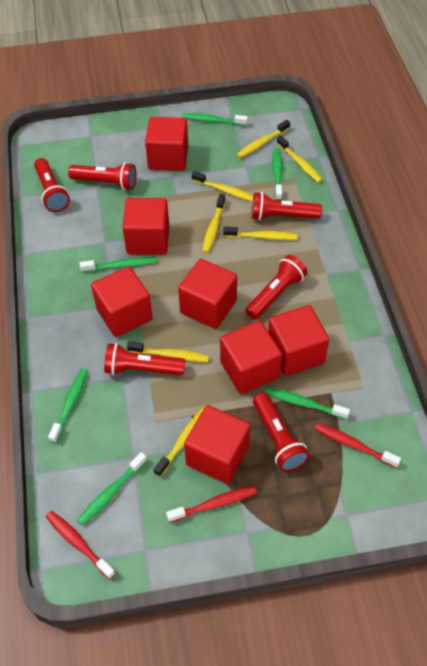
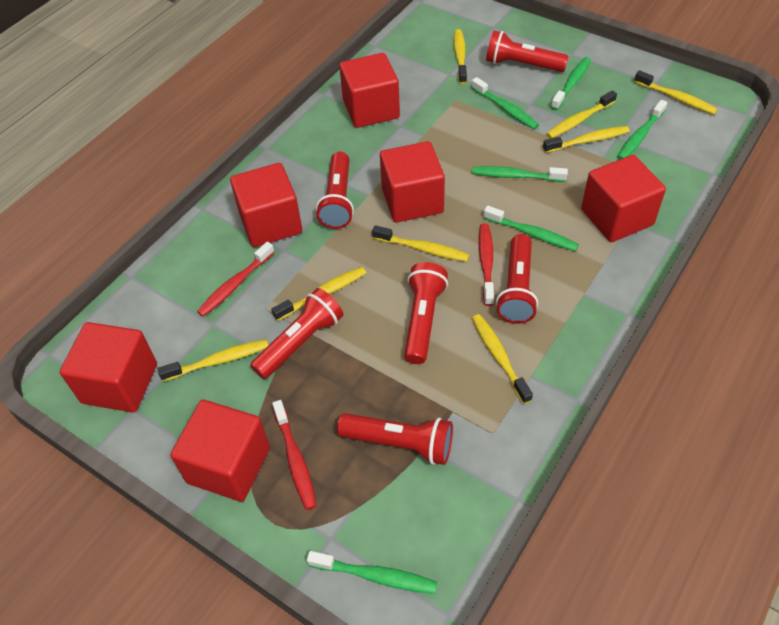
red cube: [91,266,153,337] [122,198,169,255] [145,117,188,171] [178,259,237,329] [184,405,250,484] [220,321,282,394] [268,305,329,376] = 7 -> [60,322,157,413] [170,400,270,502] [230,163,302,247] [339,53,400,128] [380,141,445,223] [581,155,666,242] = 6
yellow toothbrush: [127,341,209,362] [154,406,205,477] [192,171,253,202] [202,194,226,253] [223,226,298,240] [237,120,290,158] [277,136,323,183] = 7 -> [158,339,269,382] [272,267,366,321] [372,225,470,262] [454,29,467,84] [472,314,533,404] [543,126,630,153] [546,90,617,139] [634,70,718,115] = 8

